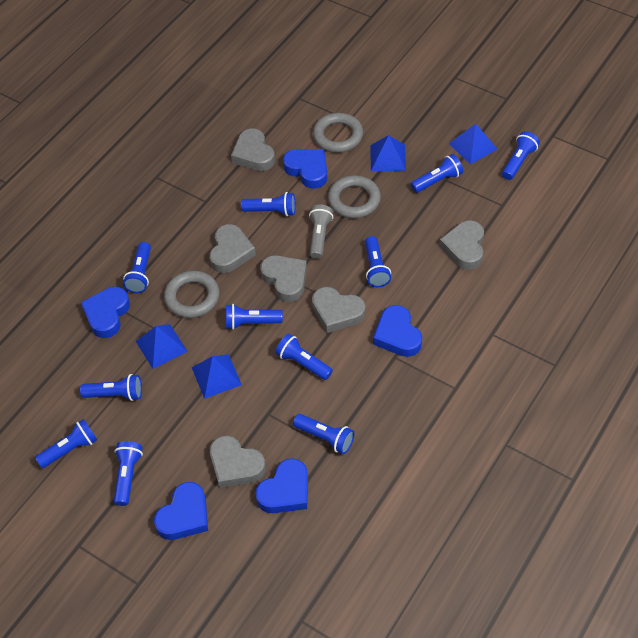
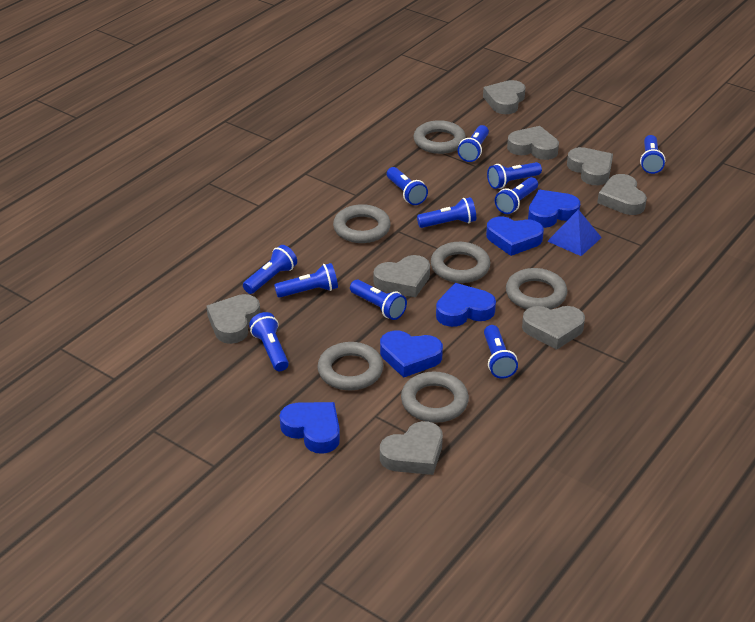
blue pyramid: [136,324,188,369] [192,354,242,399] [370,135,406,171] [449,123,497,165] = 4 -> [547,209,602,256] = 1
grey flashlight: [309,204,333,259] = 1 -> none = 0
grey heart: [209,224,256,273] [210,436,266,488] [231,128,275,171] [260,255,307,302] [312,287,365,333] [439,220,484,270] = 6 -> [207,294,260,344] [374,255,430,298] [380,421,443,475] [483,80,525,114] [507,126,559,160] [522,306,585,350] [567,147,613,185] [597,174,647,215] = 8
grey ring: [164,271,220,318] [313,113,363,153] [328,175,381,218] = 3 -> [317,342,383,390] [333,204,391,243] [401,372,469,423] [413,120,466,154] [431,242,490,283] [506,268,567,309] = 6

